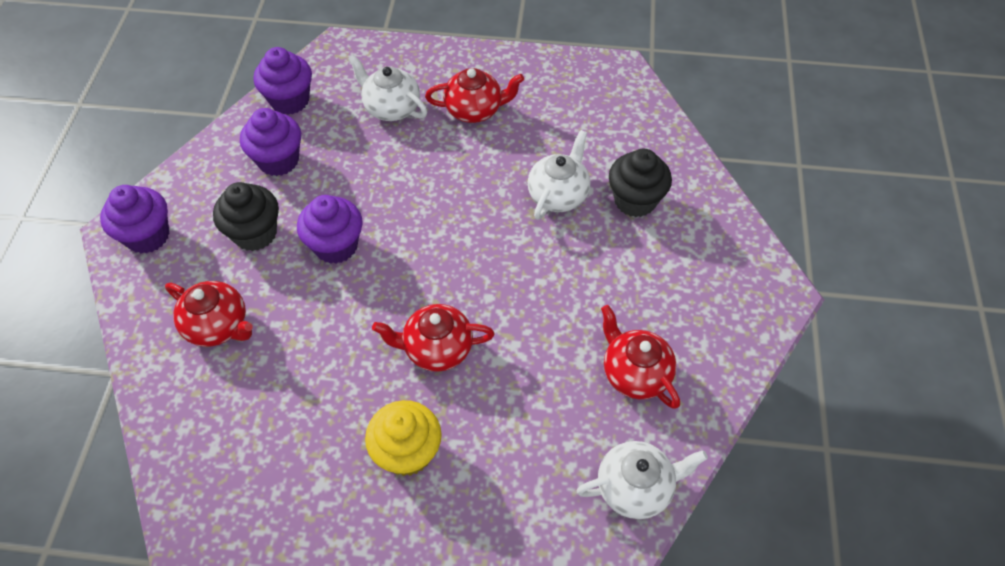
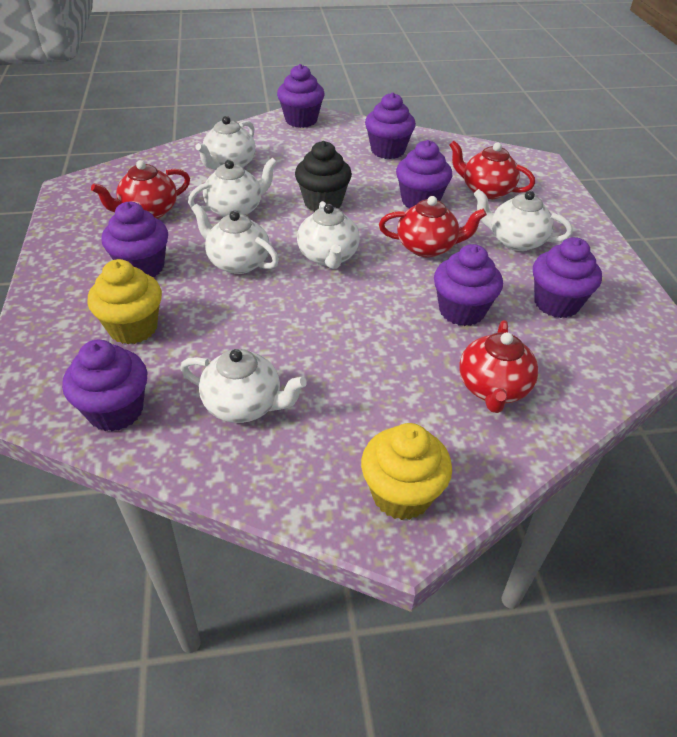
black cupcake: [213,182,279,251] [609,149,672,217] = 2 -> [295,141,352,212] = 1
purple cupcake: [100,185,170,254] [240,108,301,176] [253,47,312,115] [297,195,363,264] = 4 -> [62,340,147,431] [101,202,168,277] [277,64,325,128] [365,92,416,159] [396,140,452,208] [434,244,503,326] [533,237,602,318] = 7
white teapot: [348,55,427,121] [528,130,590,220] [577,441,708,519] = 3 -> [180,349,307,423] [188,158,277,217] [191,204,279,274] [196,116,256,170] [297,201,360,269] [474,189,573,251] = 6
yellow cupcake: [365,400,442,476] = 1 -> [87,259,162,344] [361,423,452,520] = 2

